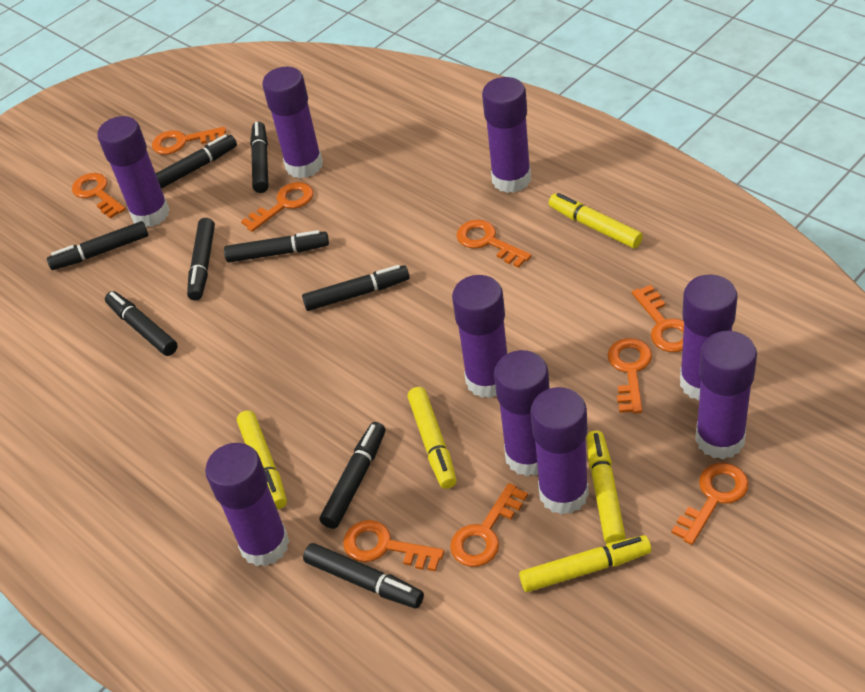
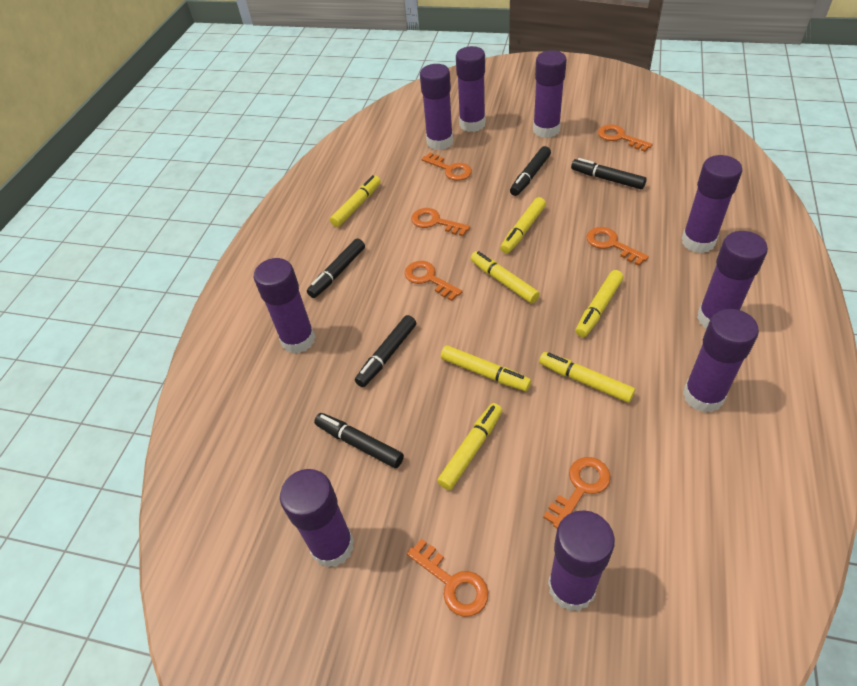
black marker: [47,221,149,270] [105,291,178,356] [155,134,237,189] [187,218,215,301] [224,230,329,263] [250,122,269,193] [302,265,409,311] [303,543,424,608] [320,422,385,529] = 9 -> [307,238,365,298] [314,413,404,468] [355,315,416,387] [510,146,551,196] [571,158,647,189] = 5
orange key: [72,173,126,219] [152,127,226,155] [241,182,314,232] [343,520,444,572] [450,483,528,567] [456,220,532,268] [608,338,652,414] [632,285,684,352] [671,463,749,545] = 9 -> [404,261,462,301] [407,539,489,617] [411,208,470,236] [421,152,472,181] [543,457,611,528] [586,227,649,266] [598,124,653,152] = 7
yellow marker: [237,410,287,510] [408,387,457,489] [519,535,651,592] [549,193,643,248] [587,430,626,543] = 5 -> [330,175,381,227] [437,403,502,490] [441,345,531,391] [471,251,540,304] [500,197,546,254] [539,352,635,403] [575,270,624,337] = 7

